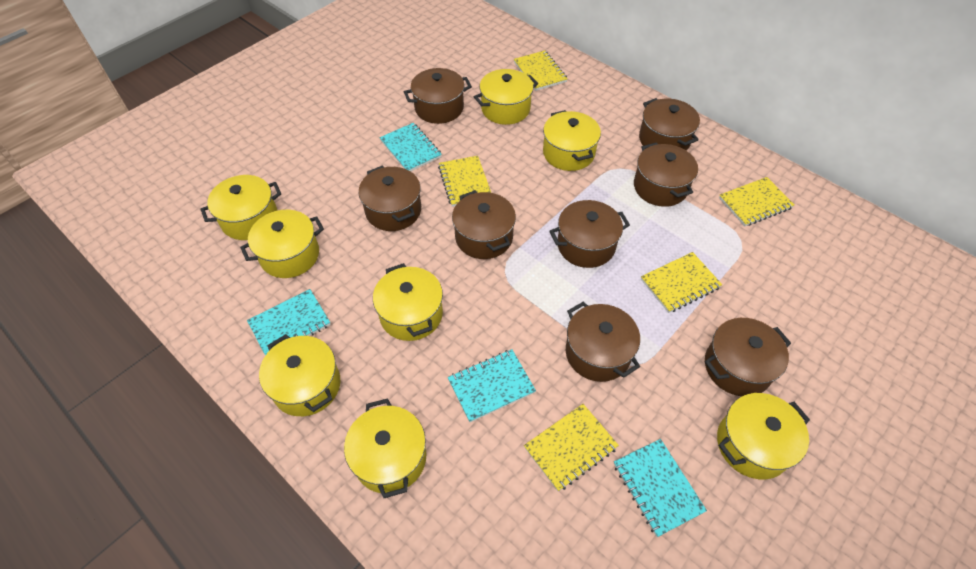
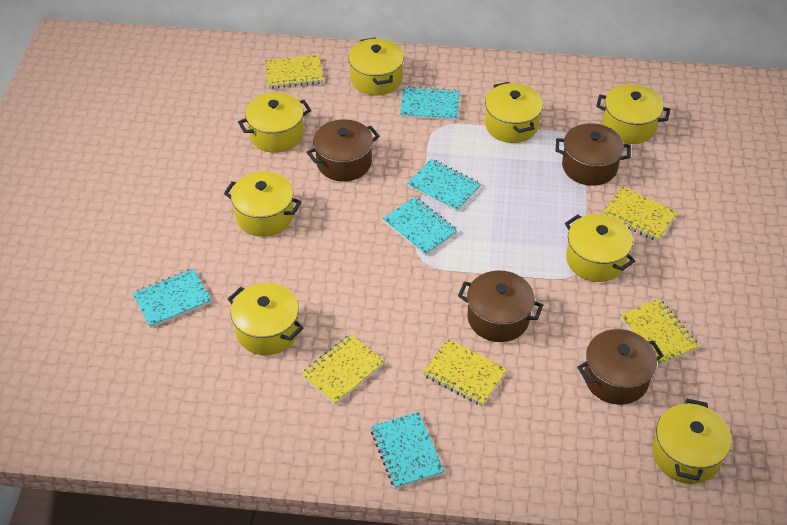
brown pot: [358,166,421,231] [404,68,472,124] [452,190,516,259] [550,200,630,268] [566,302,640,382] [634,142,698,207] [639,98,700,151] [705,318,791,396] = 8 -> [307,119,380,181] [458,270,543,342] [556,123,631,186] [577,329,664,405] = 4
turquoise notebook: [247,289,331,356] [380,123,442,172] [448,349,536,422] [614,439,707,537] = 4 -> [132,269,211,328] [371,412,444,489] [383,197,458,256] [400,86,460,121] [407,159,481,212] = 5

